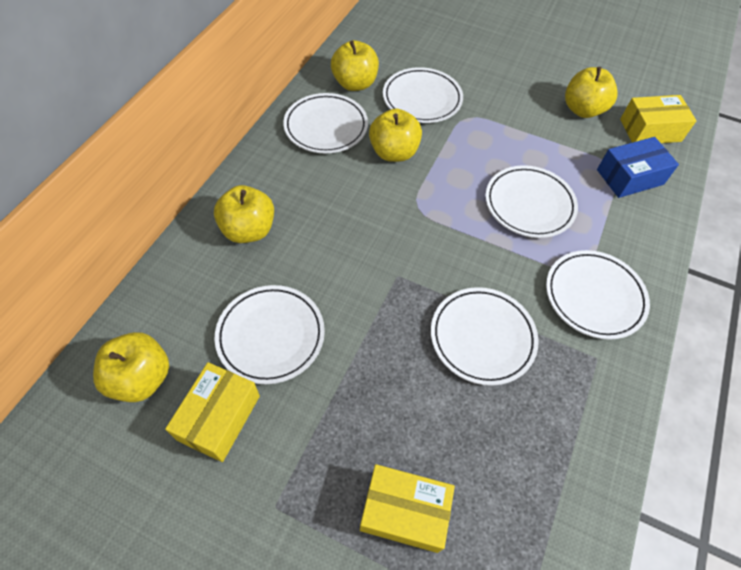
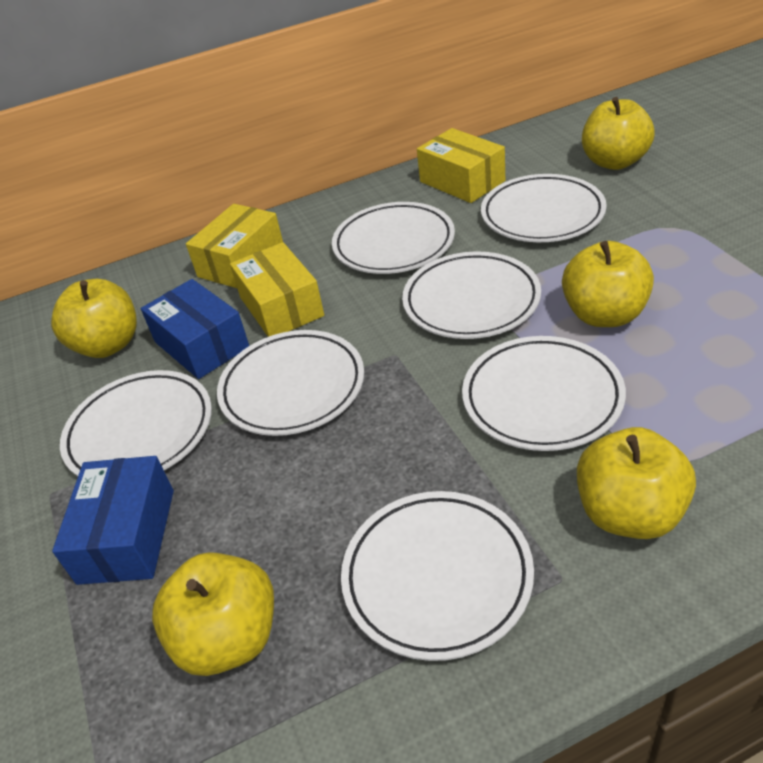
blue box: [597,137,679,198] = 1 -> [52,456,174,585] [141,279,249,379] = 2
white plate: [215,285,325,384] [283,93,368,154] [383,67,463,123] [431,287,539,386] [485,165,578,238] [546,250,650,340] = 6 -> [60,370,212,476] [217,330,364,436] [332,202,455,274] [341,491,534,661] [402,251,541,339] [462,336,626,451] [481,174,607,242] = 7

